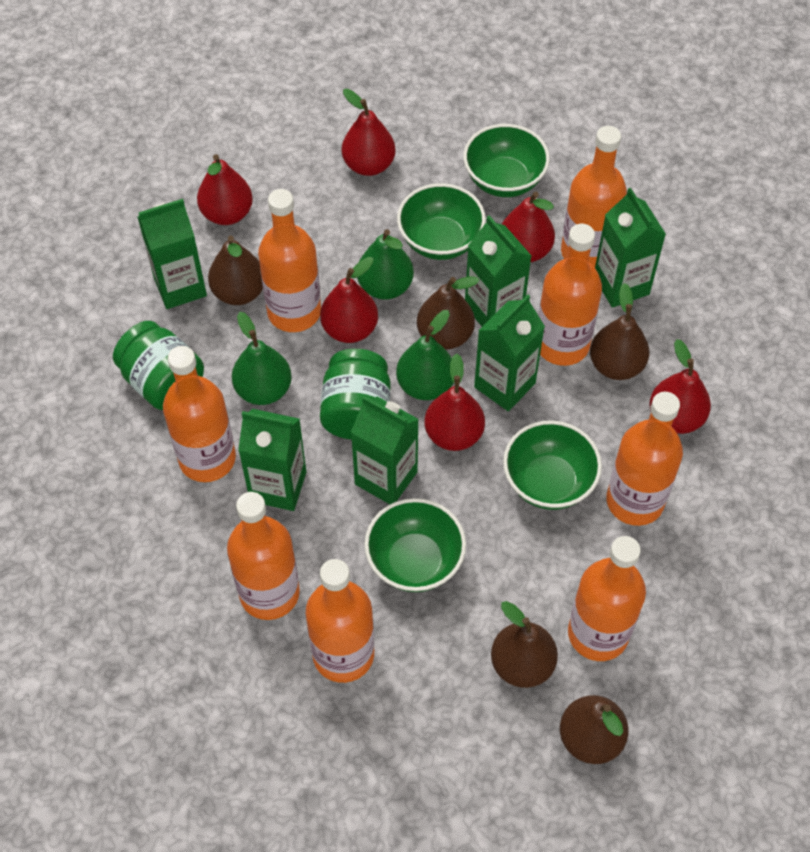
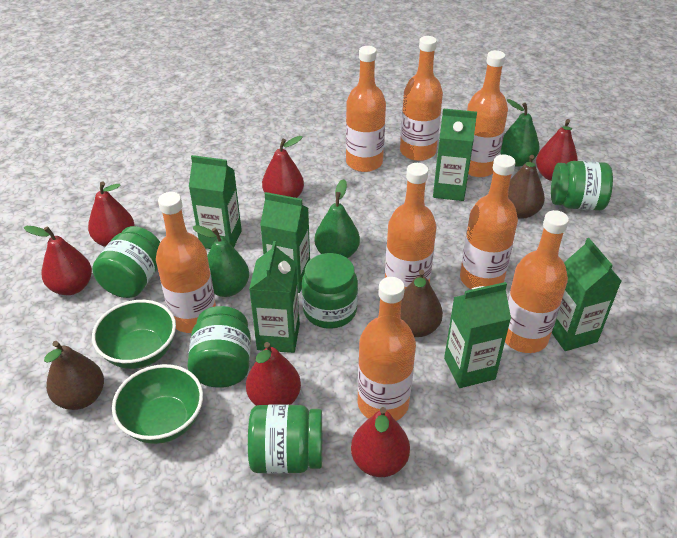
brown pear: [208,236,263,305] [417,276,479,350] [491,601,558,688] [560,695,629,764] [590,283,649,380] = 5 -> [44,341,104,410] [401,270,443,337] [508,155,545,219] = 3
green bowl: [364,498,466,592] [397,183,486,260] [463,124,550,197] [503,420,602,510] = 4 -> [92,300,176,369] [112,364,203,444] = 2
green jar: [113,321,204,410] [320,349,391,440] = 2 -> [92,226,160,298] [187,306,251,388] [248,405,322,474] [302,253,358,329] [551,161,613,210] = 5

